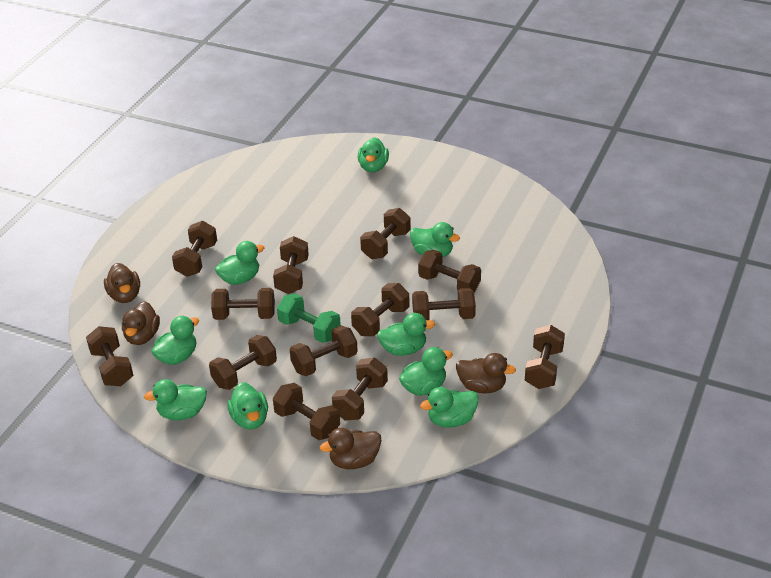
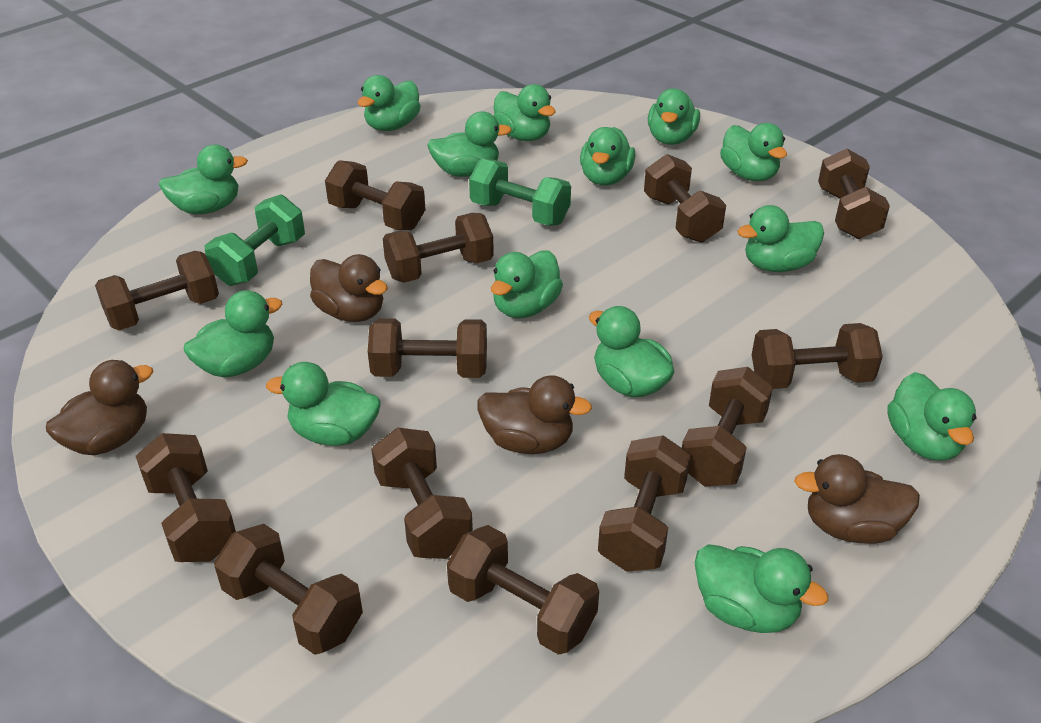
green duck: [144,379,207,420] [151,316,199,365] [215,241,264,285] [227,382,268,430] [358,137,389,172] [377,313,435,356] [399,347,453,396] [410,222,460,257] [420,387,479,428] = 9 -> [159,144,248,214] [184,290,282,378] [266,362,380,446] [357,75,421,131] [427,111,512,177] [491,250,563,318] [493,84,556,141] [580,127,636,185] [589,306,675,397] [648,88,700,145] [695,544,828,633] [720,123,787,181] [737,205,824,272] [887,372,976,461] = 14
green dumbbell: [277,293,341,343] = 1 -> [205,194,305,286] [469,158,571,226] = 2

